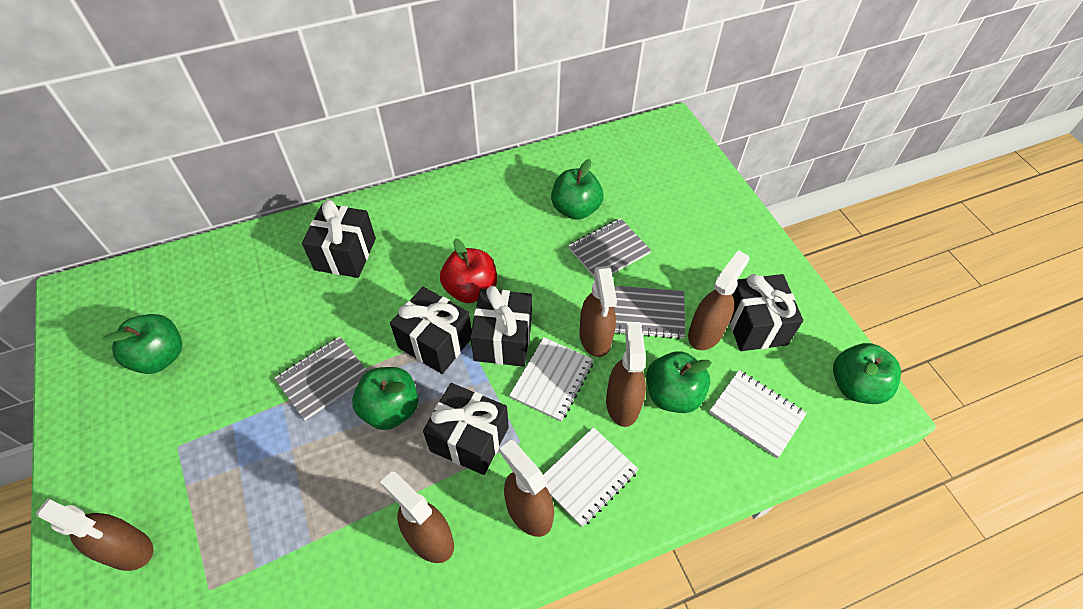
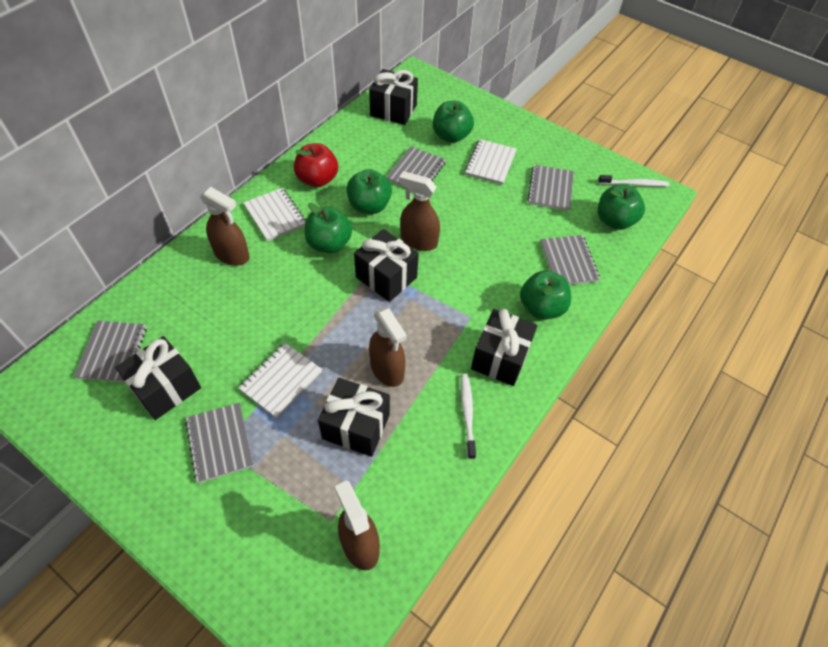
brown spray bottle: [36,499,153,571] [380,471,454,563] [499,440,554,537] [579,266,617,357] [606,322,646,427] [688,250,749,350] = 6 -> [200,187,250,266] [334,480,380,570] [369,307,407,387] [399,171,440,251] = 4
grey notebook: [274,337,367,420] [568,218,651,277] [614,286,685,339] = 3 -> [74,321,146,382] [185,402,253,483] [386,146,446,188] [527,165,574,211] [541,235,600,285] = 5
white toothbrush: none = 0 -> [461,374,476,459] [598,175,669,187] = 2

